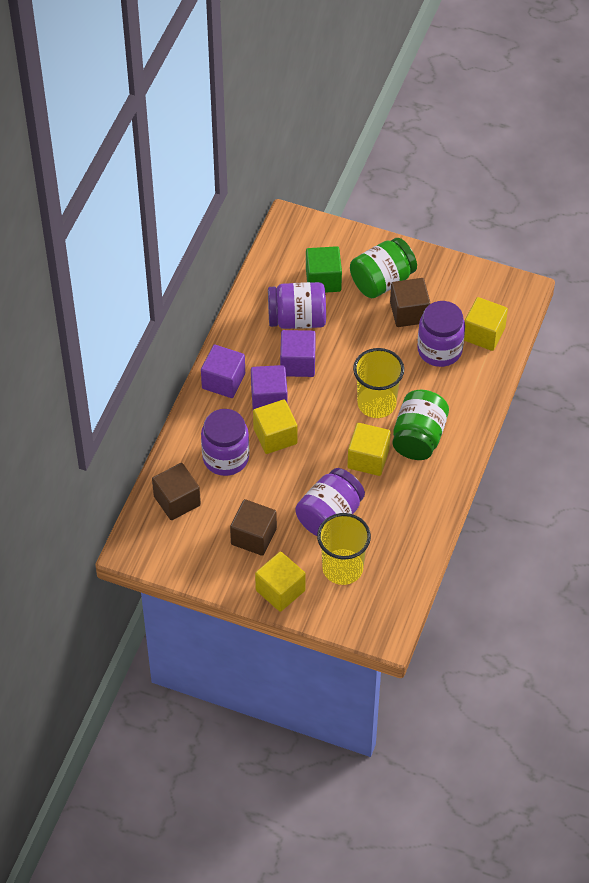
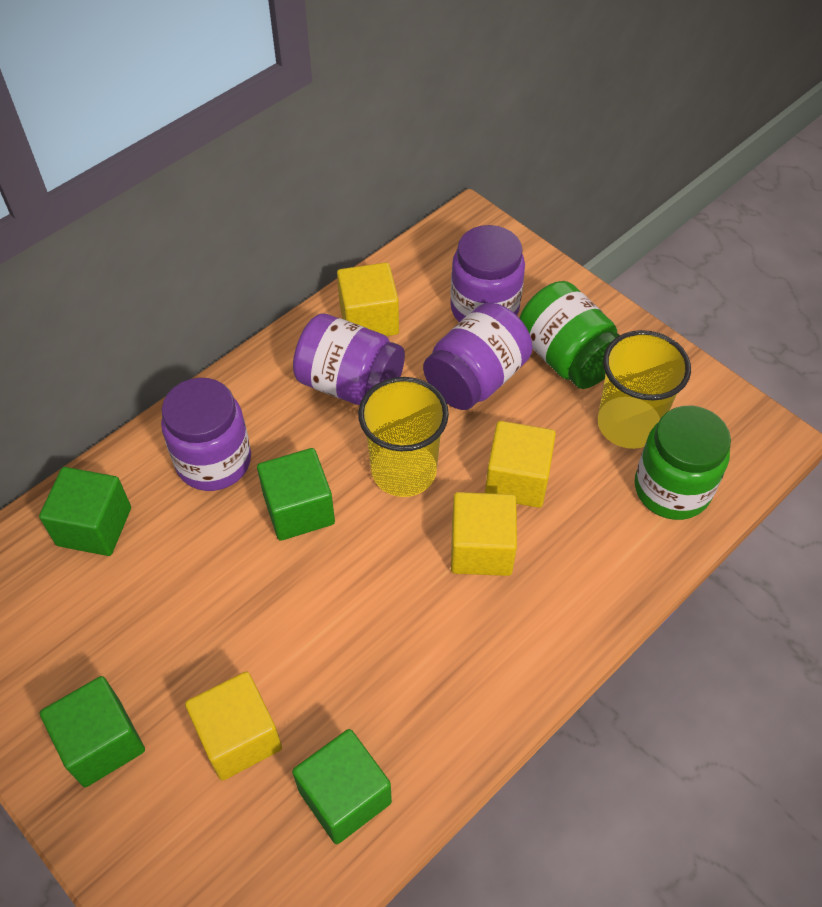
brown cube: [152,463,201,520] [230,499,277,556] [390,278,431,327] = 3 -> none = 0
green cube: [306,246,342,293] = 1 -> [39,467,131,556] [40,676,145,787] [257,448,335,541] [292,729,392,844] = 4
purple cube: [201,345,245,398] [251,365,288,410] [280,330,316,377] = 3 -> none = 0

